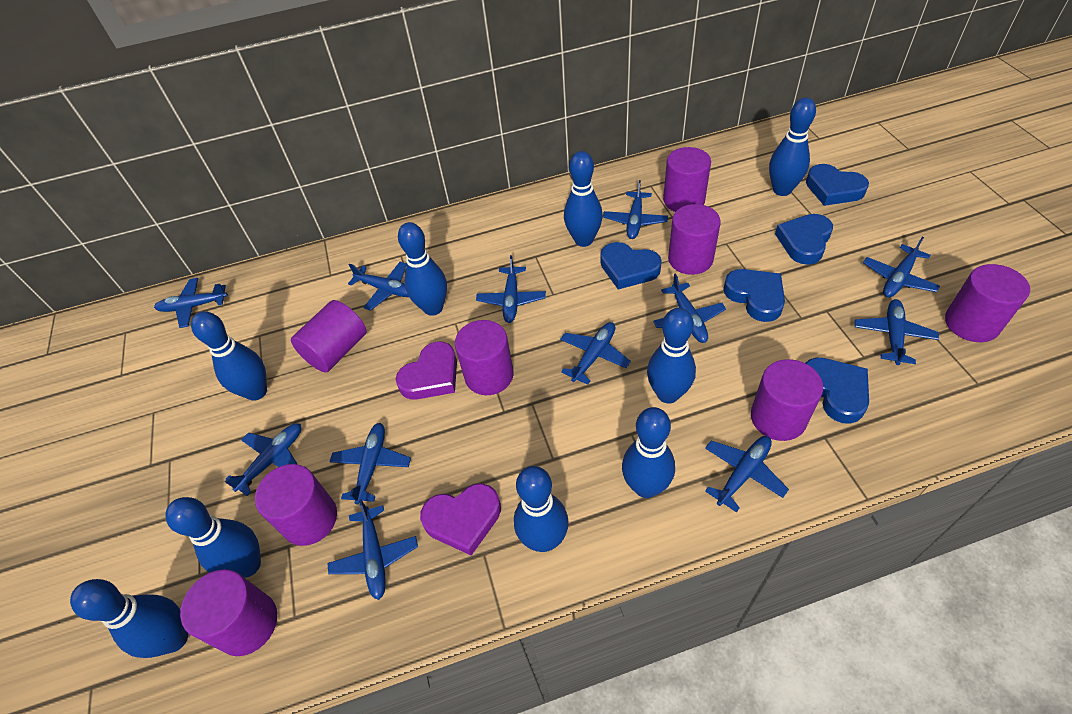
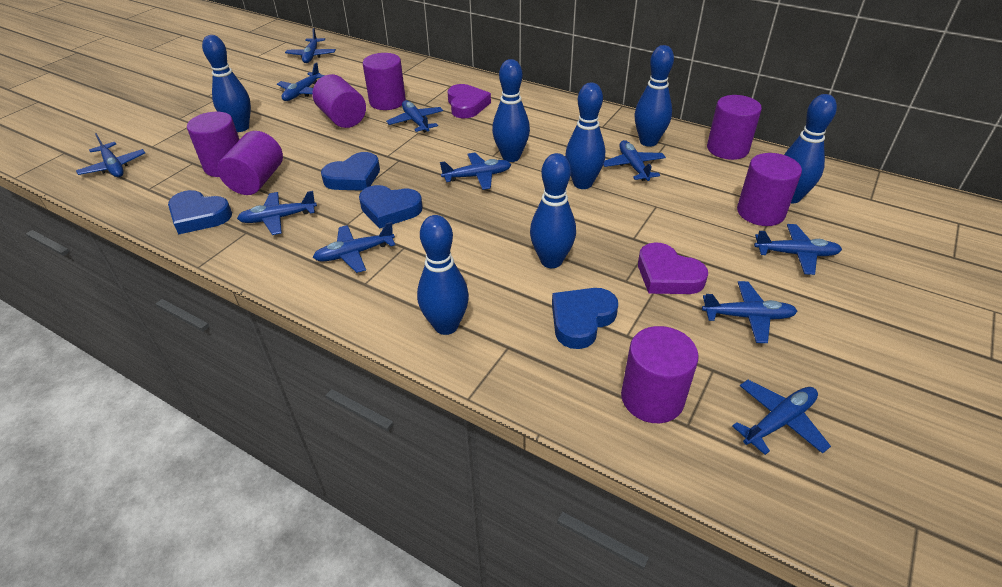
blue bowling pin: [70,579,188,658] [165,497,261,578] [191,311,267,401] [398,222,447,316] [514,466,569,552] [564,151,603,247] [622,407,675,498] [647,308,696,404] [769,97,816,196] = 9 -> [202,35,251,132] [417,215,469,335] [492,59,530,162] [530,153,576,268] [565,83,605,189] [634,45,674,147] [784,94,837,203] = 7
blue heart: [600,242,662,289] [723,269,785,322] [775,214,833,265] [806,164,869,206] [806,358,869,424] = 5 -> [168,190,232,235] [321,152,380,191] [359,185,423,229] [552,288,618,349] = 4
blue plane: [154,278,228,328] [225,423,301,496] [327,499,418,600] [329,423,411,505] [348,262,409,311] [476,255,546,323] [560,322,631,385] [603,180,668,239] [653,273,726,343] [705,436,789,512] [855,299,939,365] [863,237,940,297] = 12 -> [76,133,145,177] [237,191,317,235] [277,62,325,101] [285,28,336,63] [313,222,395,273] [386,100,443,133] [440,153,511,190] [603,140,666,181] [702,281,797,343] [732,380,831,455] [754,224,842,275] = 11
purple cylinder: [180,569,277,656] [255,464,337,546] [291,300,367,372] [455,320,514,395] [663,147,711,212] [668,204,721,275] [751,359,823,441] [945,264,1030,342] = 8 -> [187,112,240,177] [217,131,283,195] [312,74,366,128] [363,53,406,110] [621,326,699,423] [707,95,762,160] [737,153,802,226] = 7

